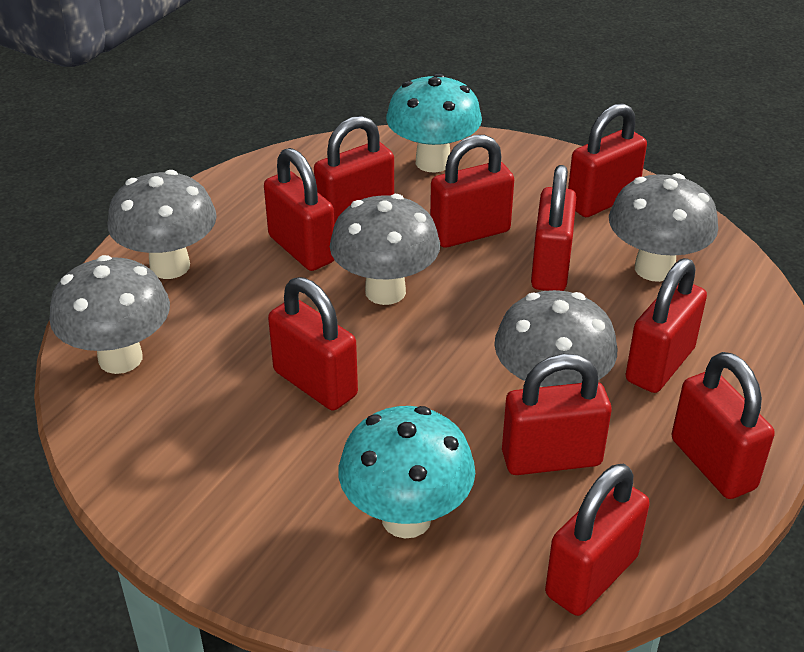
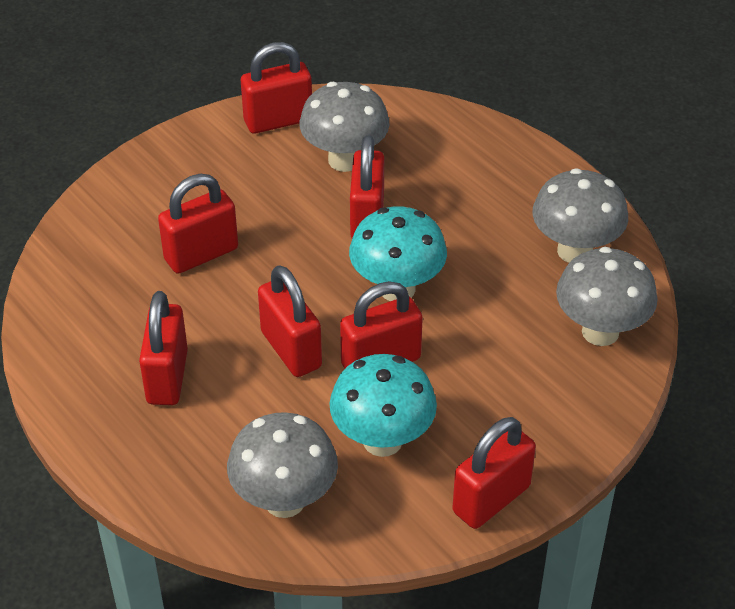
grey mushroom: [49,255,170,374] [108,170,217,279] [330,194,440,305] [494,290,617,387] [609,173,718,282] = 5 -> [227,412,338,518] [299,82,390,172] [532,168,628,263] [556,247,658,346] = 4
red padlock: [264,148,334,271] [268,277,358,410] [314,116,394,225] [430,135,514,248] [502,354,612,475] [531,165,576,291] [545,464,650,616] [568,103,647,217] [626,258,707,393] [672,352,775,499] = 10 -> [139,291,188,405] [158,174,238,274] [241,42,312,134] [258,265,322,377] [340,281,423,368] [350,135,384,238] [452,417,536,529] = 7

